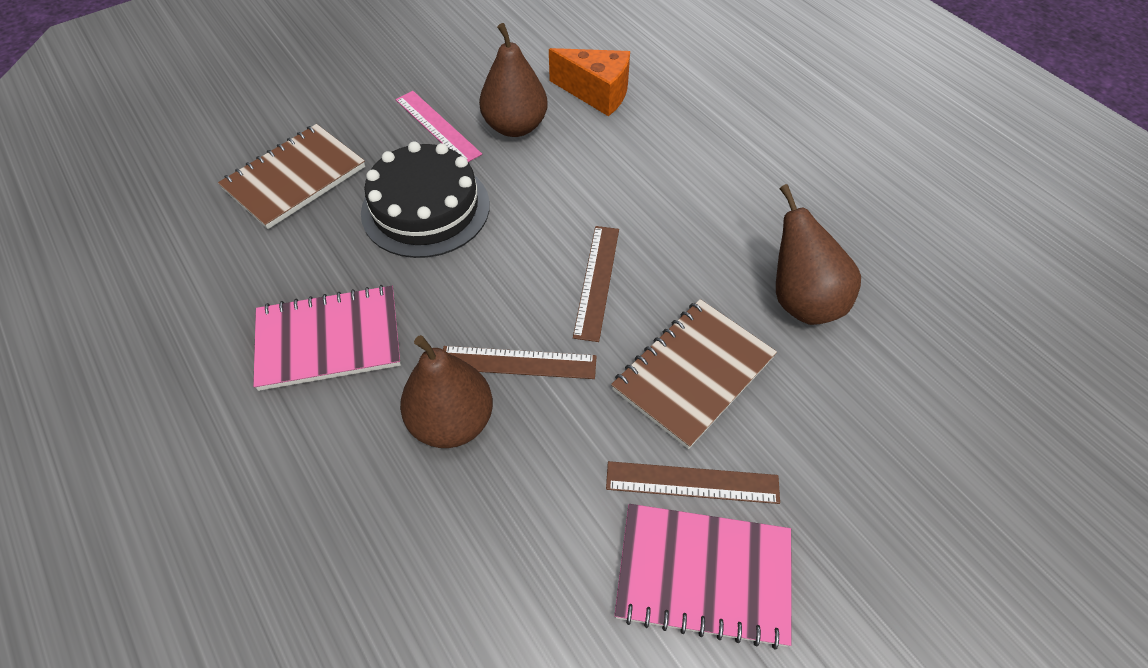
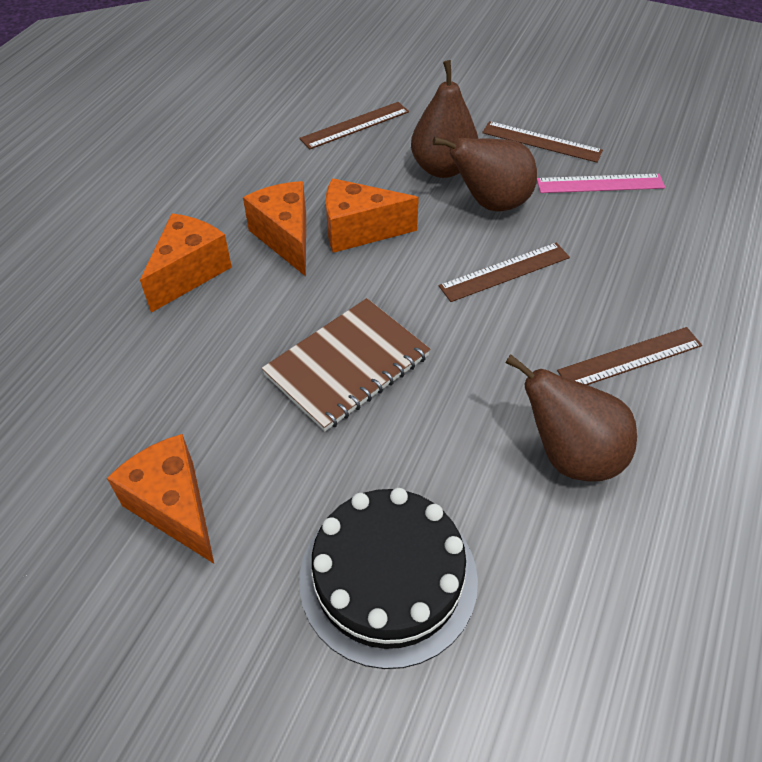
brown notebook: [218,124,365,229] [611,299,777,449] = 2 -> [262,298,430,431] = 1
brown ruler: [443,346,597,379] [573,226,619,342] [606,461,780,504] = 3 -> [299,102,409,149] [439,243,570,302] [482,121,603,163] [557,327,702,385] = 4
orange cheese: [549,48,630,116] = 1 -> [107,434,214,563] [140,213,232,313] [243,181,306,276] [326,178,419,253] = 4
pink notebook: [253,285,401,391] [614,504,792,650] = 2 -> none = 0

